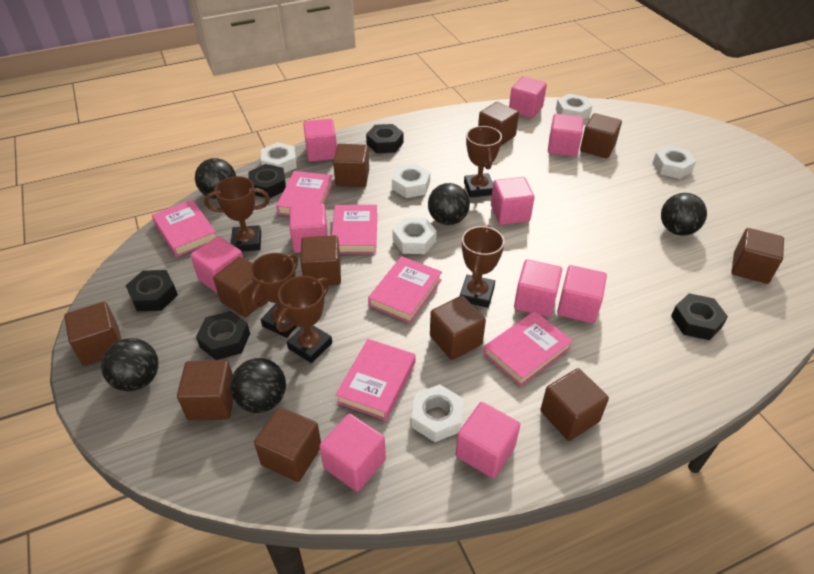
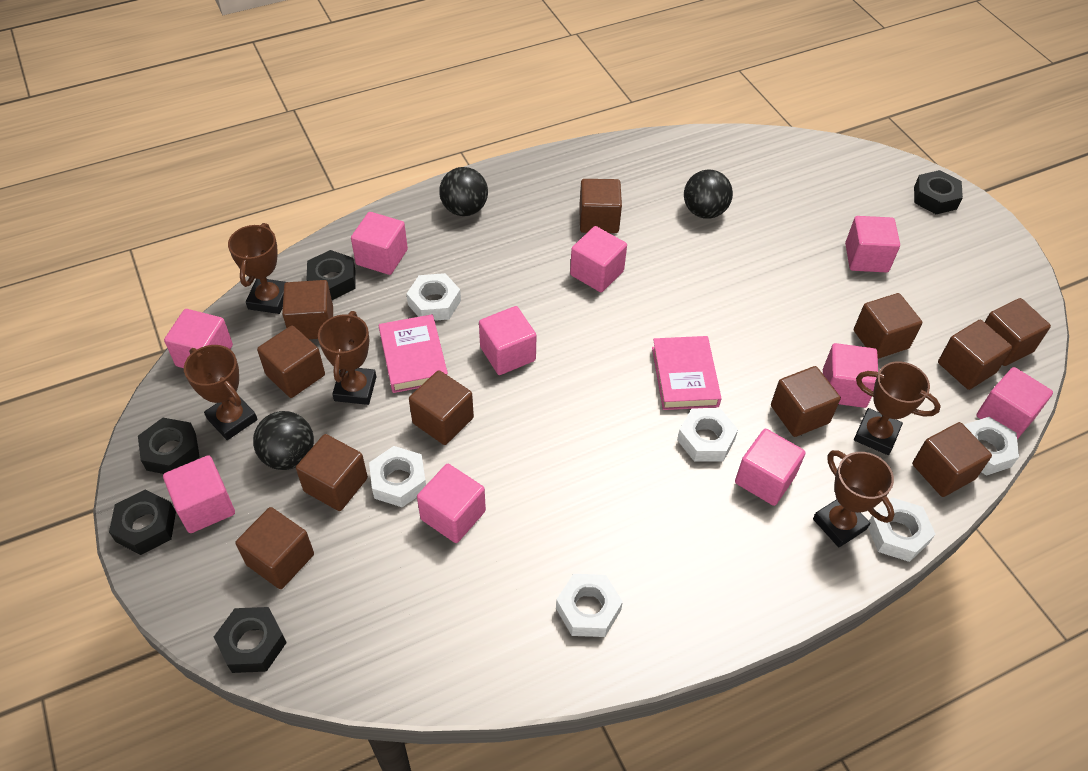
black ball: [101,338,159,392] [195,158,236,199] [230,358,286,413] [428,183,470,225] [661,193,707,236] = 5 -> [253,411,314,470] [439,167,488,216] [684,170,733,219] = 3
pink book: [152,200,216,257] [276,171,333,216] [331,205,377,254] [335,339,416,421] [368,256,442,323] [484,311,573,386] = 6 -> [379,314,448,393] [652,336,722,410] = 2

